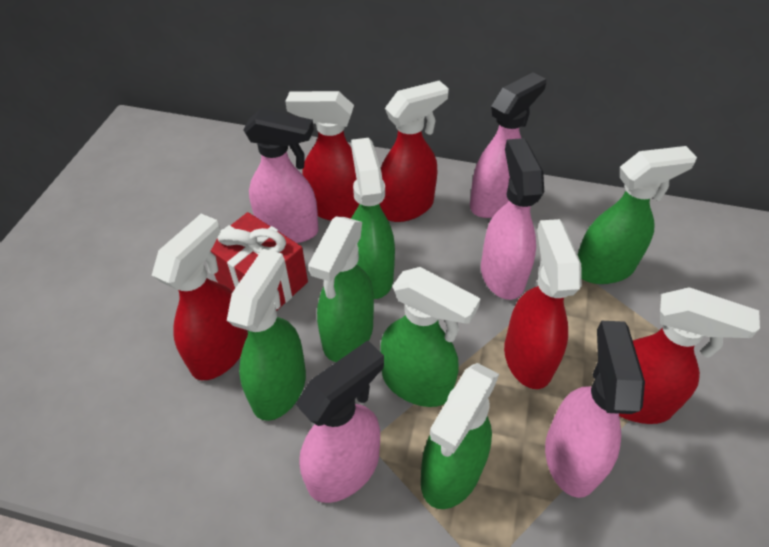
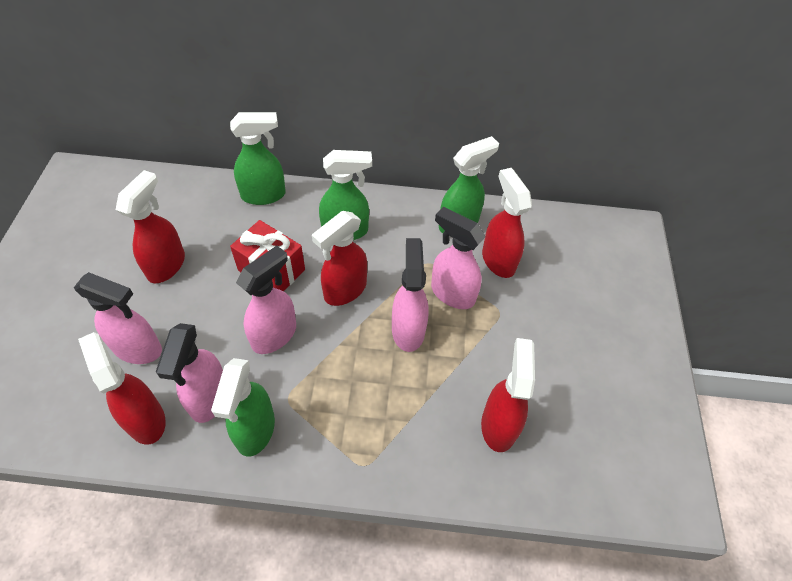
green spray bottle: [227,249,306,421] [308,217,374,362] [351,138,395,299] [380,267,481,407] [421,363,499,509] [578,146,697,284] = 6 -> [211,358,275,457] [230,112,286,205] [319,150,372,240] [439,136,499,233] = 4

